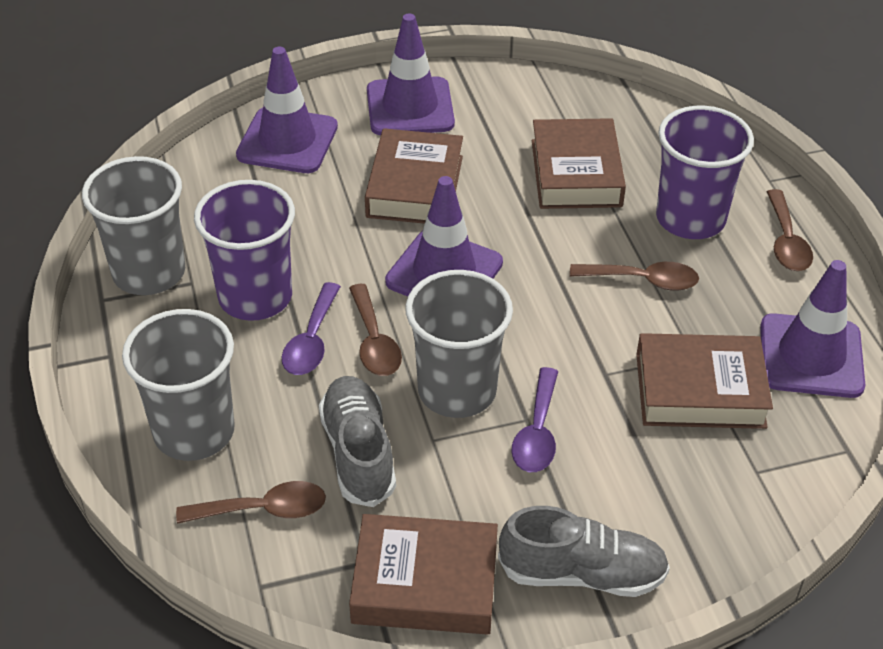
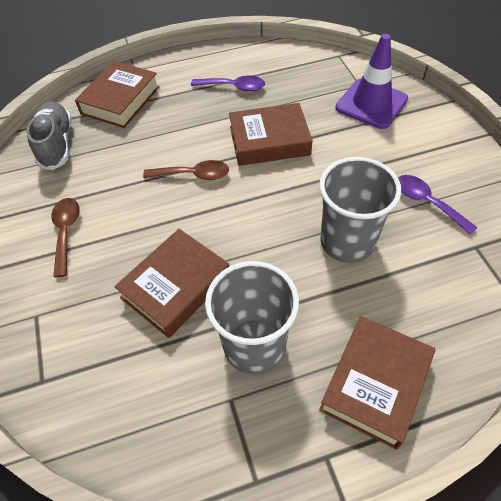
brown spoon: [176,481,326,524] [349,284,402,376] [570,262,699,291] [767,189,813,271] = 4 -> [51,198,80,277] [143,160,229,180] = 2
grey cup: [82,156,185,295] [122,309,235,461] [405,270,513,418] = 3 -> [205,261,299,374] [319,157,401,263] = 2
grey shoe: [319,376,396,507] [498,506,670,597] = 2 -> [26,101,72,170] = 1
purple cup: [194,180,295,321] [656,106,754,239] = 2 -> none = 0
purple traffic cone: [236,46,338,173] [367,13,455,135] [385,176,503,296] [760,260,865,398] = 4 -> [336,34,408,129] = 1

